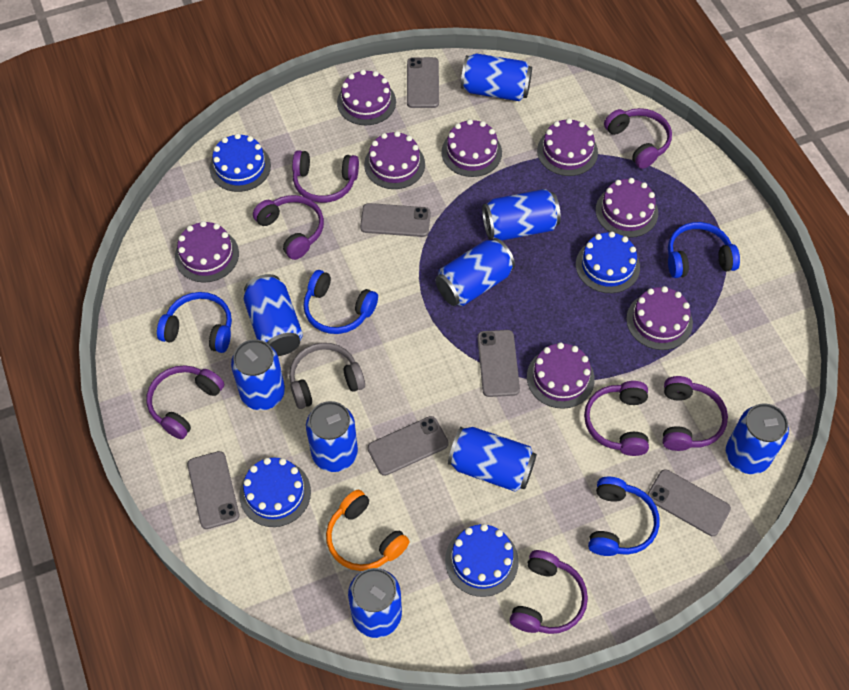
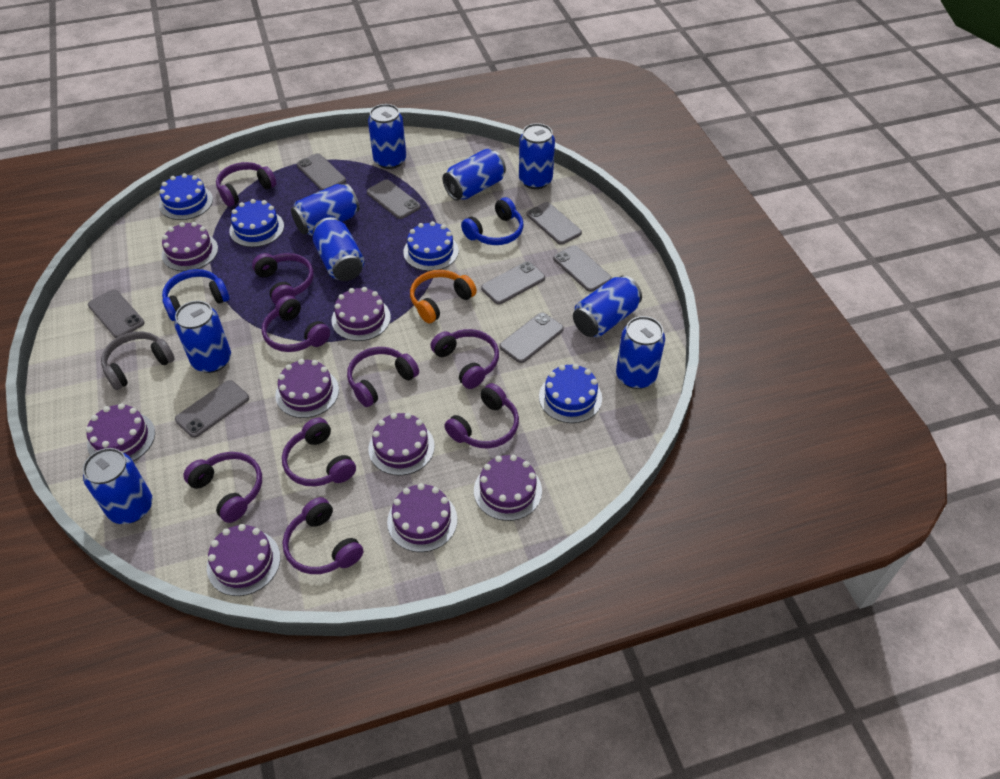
blue headphones: [157,292,232,353] [303,270,378,334] [588,477,660,556] [668,222,740,278] = 4 -> [162,269,229,321] [461,197,524,245] = 2
grey phone: [187,451,239,529] [360,203,431,237] [368,416,449,476] [407,57,439,108] [478,330,520,397] [647,469,731,536] = 6 -> [88,289,144,338] [175,380,249,438] [297,153,346,190] [367,179,421,219] [481,261,545,305] [500,313,564,363] [527,202,582,245] [553,245,612,292] = 8
purple headphones: [147,365,224,439] [253,195,324,260] [292,150,359,203] [510,550,588,634] [584,381,649,456] [604,108,672,169] [663,376,728,451] = 7 -> [183,452,262,523] [216,162,276,207] [252,253,314,305] [262,295,330,352] [282,418,356,486] [283,497,363,574] [347,347,419,407] [431,329,499,389] [445,383,519,448] = 9

